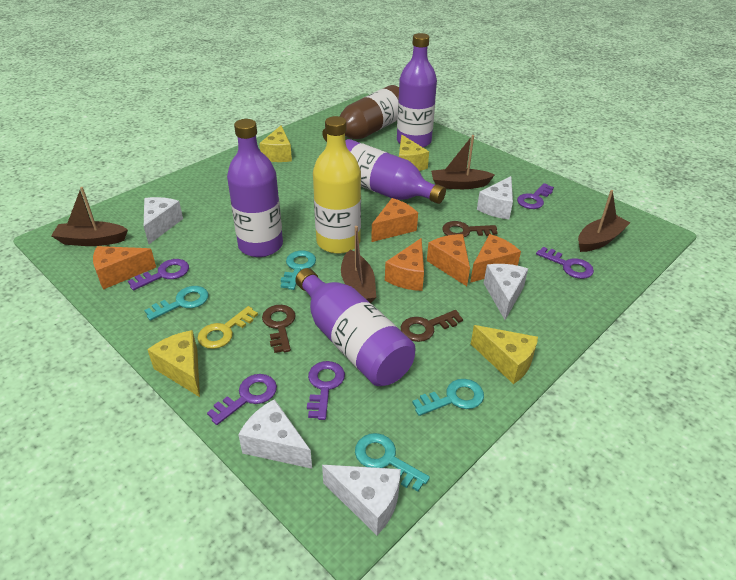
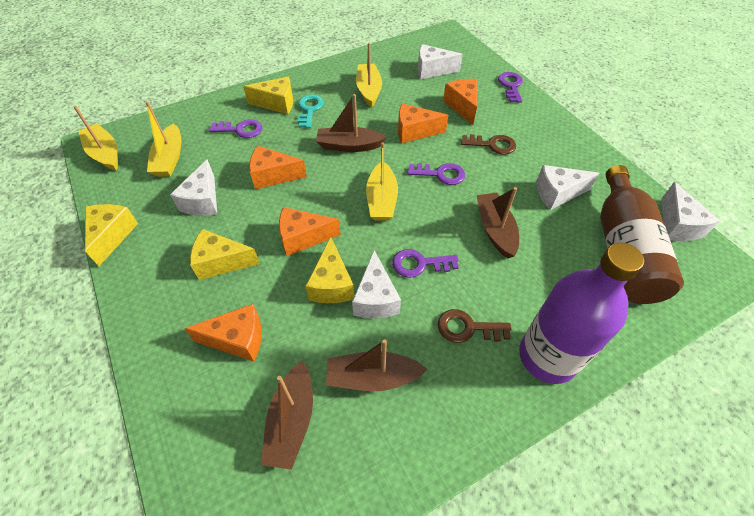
brown key: [262,305,296,353] [401,310,463,342] [442,221,498,237] = 3 -> [438,309,511,343] [461,134,516,155] = 2
purple bottle: [227,119,283,257] [295,268,416,386] [345,139,446,204] [397,33,437,148] = 4 -> [519,243,644,384] = 1
purple key: [128,259,189,291] [207,374,277,425] [307,361,345,420] [517,183,554,209] [536,247,594,279] = 5 -> [209,120,262,138] [392,249,459,278] [408,163,465,185] [498,72,523,103] = 4
turquoise key: [144,286,208,321] [281,250,316,290] [355,433,430,491] [412,379,484,416] = 4 -> [298,95,324,128] = 1
yellow boat: none = 0 -> [74,106,118,171] [145,101,181,177] [356,42,382,108] [366,143,398,221] = 4
yellow bottle: [313,116,361,254] = 1 -> none = 0
yellow key: [197,306,258,349] = 1 -> none = 0

